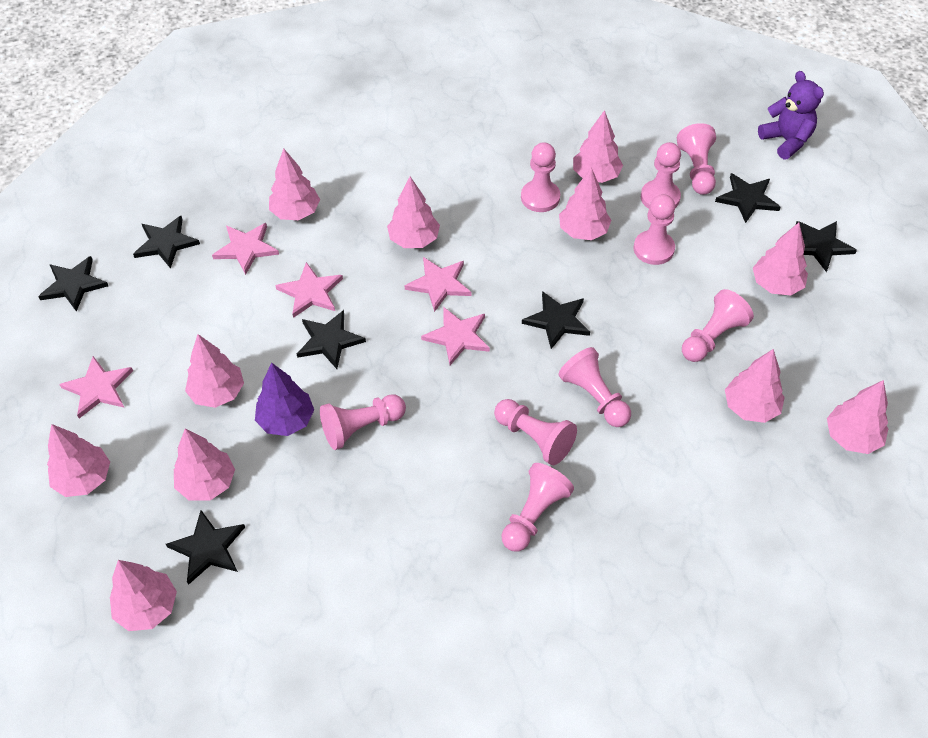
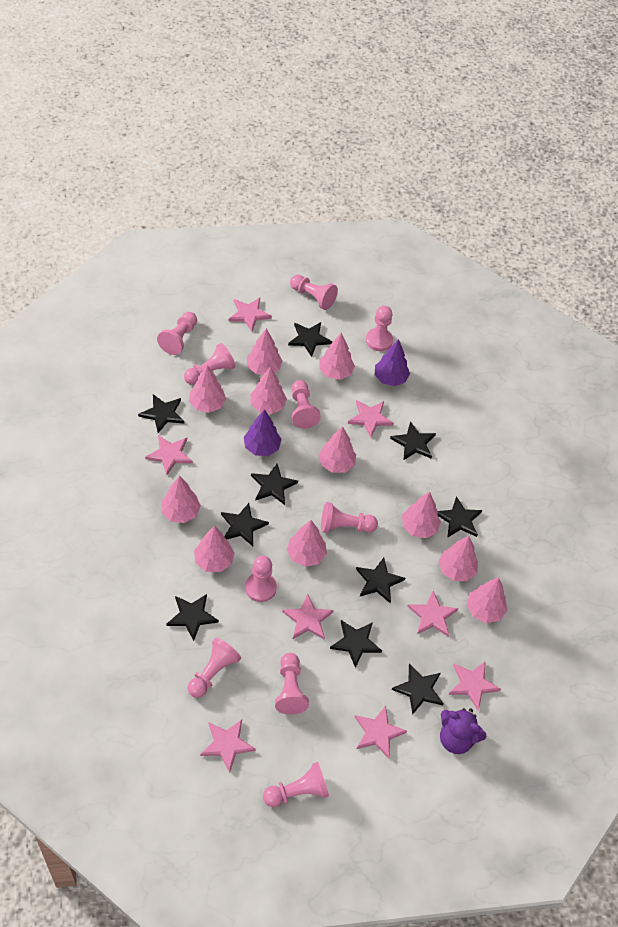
black star: [38,256,108,312] [133,216,200,269] [166,510,245,585] [297,310,366,369] [522,291,590,349] [715,173,781,223] [795,221,857,272] = 7 -> [138,394,184,433] [166,594,219,641] [221,503,269,546] [251,464,298,505] [288,322,332,357] [330,620,382,668] [356,558,405,603] [390,421,436,461] [392,663,444,715] [437,496,482,538] = 10
pink pawn: [320,395,406,450] [494,399,577,465] [501,463,574,552] [521,142,560,212] [558,347,631,427] [634,194,675,265] [641,142,681,209] [677,123,716,195] [682,289,754,362] = 9 -> [157,312,197,355] [184,343,235,385] [188,638,241,698] [245,556,277,602] [263,762,329,807] [275,653,309,715] [290,275,338,310] [291,380,321,429] [321,502,378,533] [366,306,393,351] = 10
pink star: [59,356,133,418] [212,223,279,275] [275,262,343,318] [405,257,472,312] [421,307,490,365] = 5 -> [145,435,193,475] [200,720,256,772] [228,298,272,331] [282,593,334,640] [348,400,394,437] [355,706,407,759] [407,591,459,637] [449,661,501,710] = 8
purple tree: [255,363,314,436] = 1 -> [244,409,281,456] [375,339,410,386] = 2

